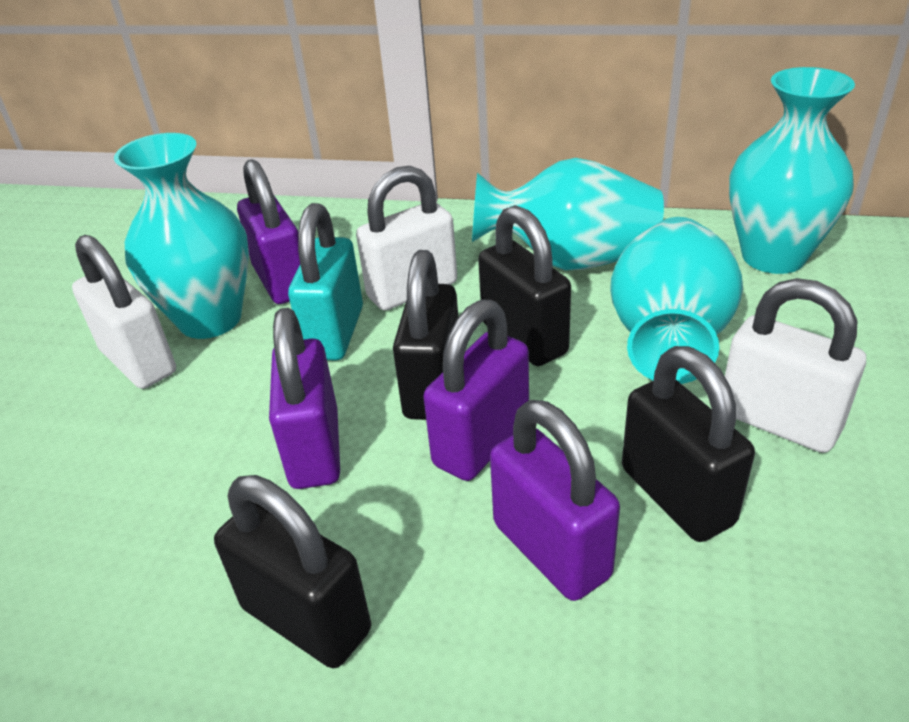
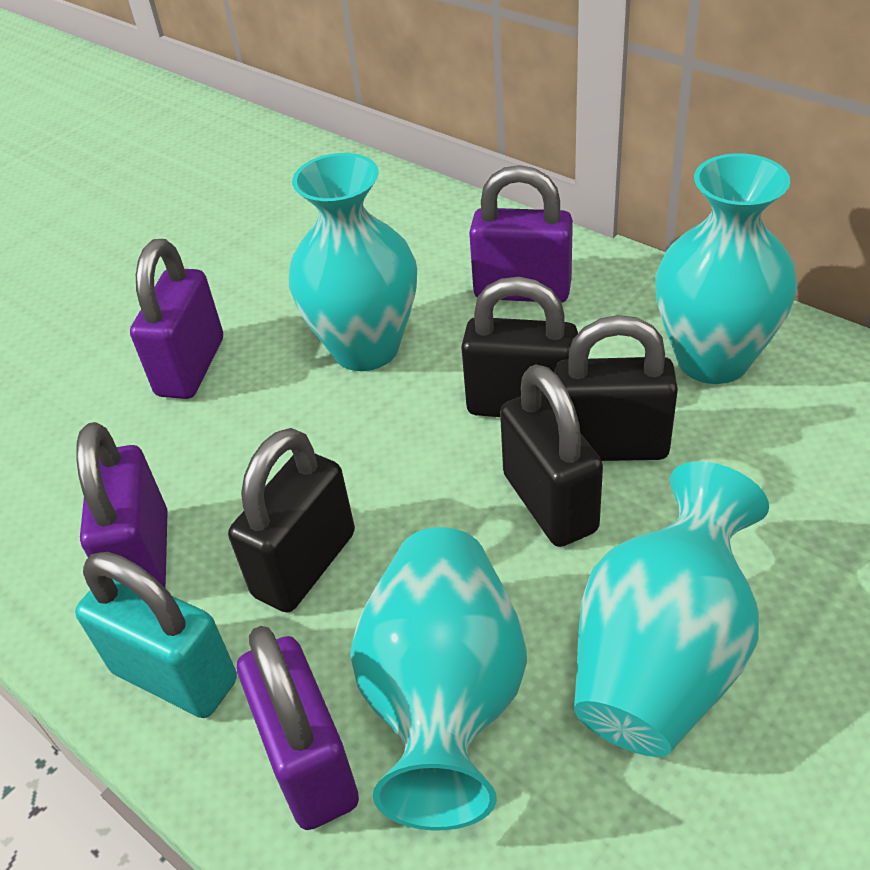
white padlock: [72,235,176,389] [356,166,457,310] [725,278,866,453] = 3 -> none = 0

